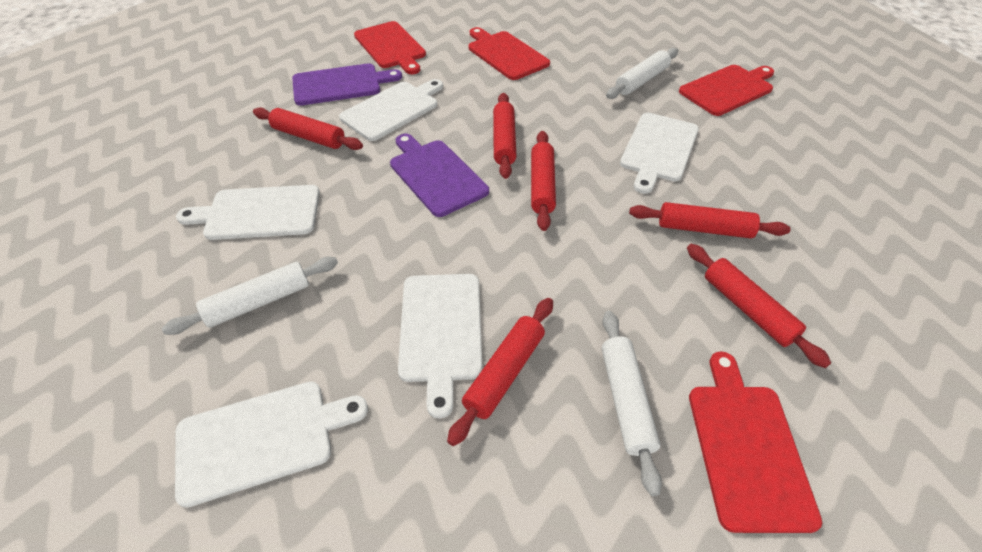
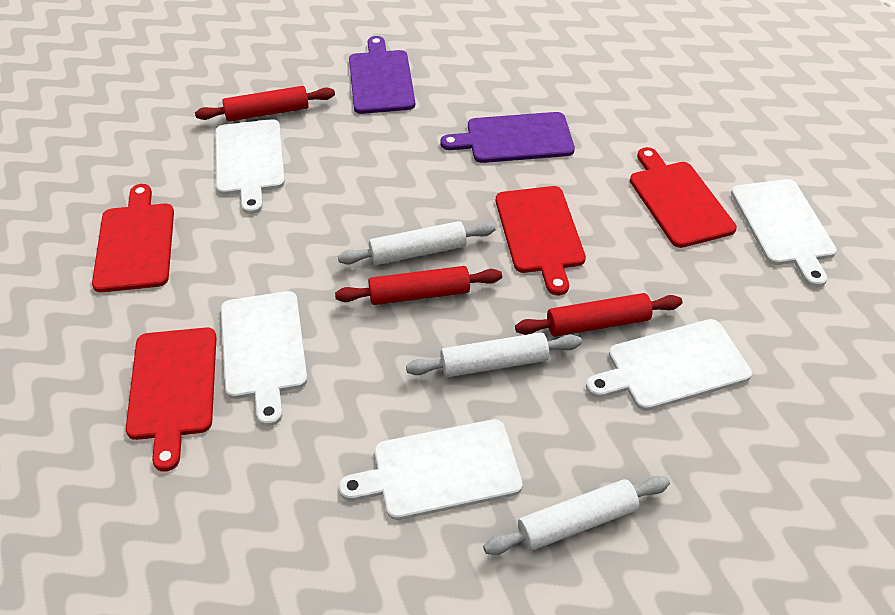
red rolling pin: [253,107,363,150] [447,298,553,446] [493,93,517,179] [531,131,556,231] [629,202,791,239] [687,244,831,368] = 6 -> [195,86,335,121] [335,266,502,305] [515,293,682,337] = 3

